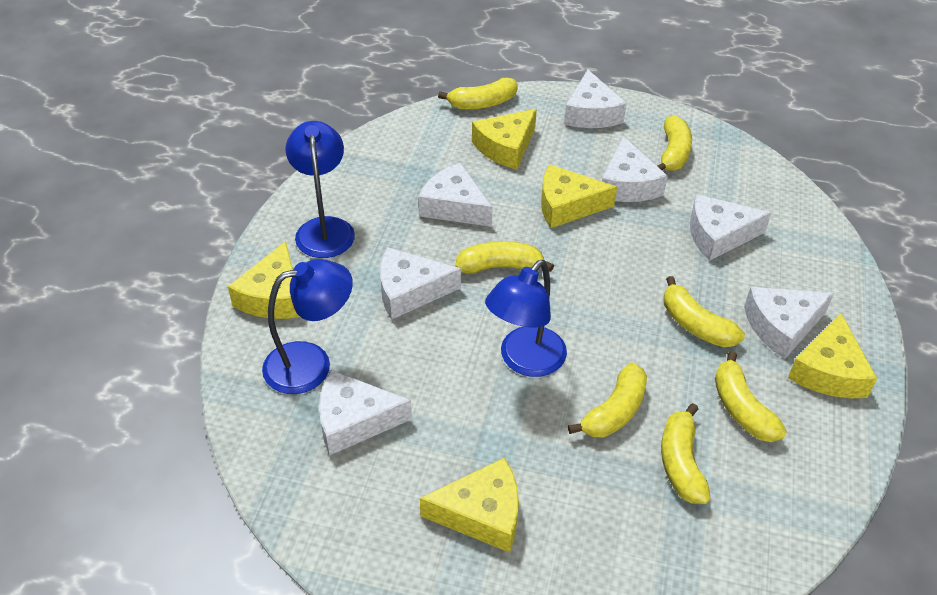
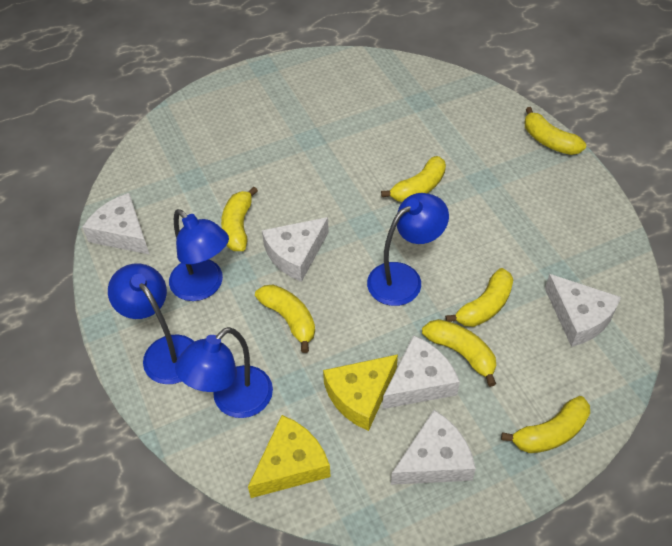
blue lamp: [262,259,353,394] [286,121,355,258] [485,260,567,377] = 3 -> [108,264,194,384] [169,209,229,301] [175,327,273,418] [367,193,449,306] = 4
white cheese: [319,370,412,455] [380,247,461,320] [418,163,493,227] [564,69,627,128] [602,136,668,202] [690,194,771,261] [744,287,834,359] = 7 -> [82,193,150,255] [262,217,329,282] [383,335,460,409] [391,410,476,485] [545,274,621,347] = 5
yellow cheese: [228,241,300,319] [420,457,519,553] [472,109,537,169] [541,164,617,228] [788,313,877,399] = 5 -> [248,415,331,498] [323,354,398,431] = 2

